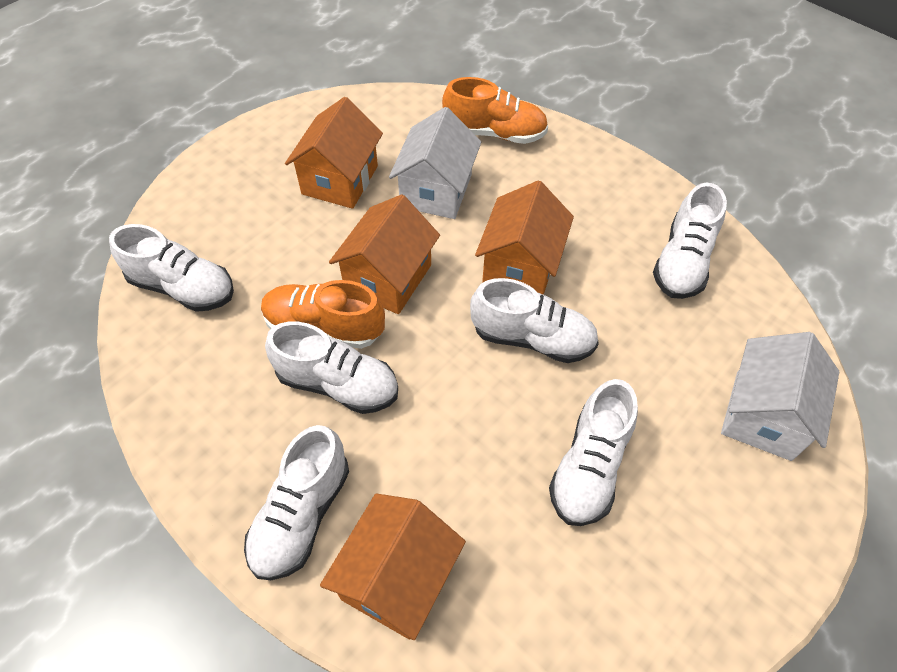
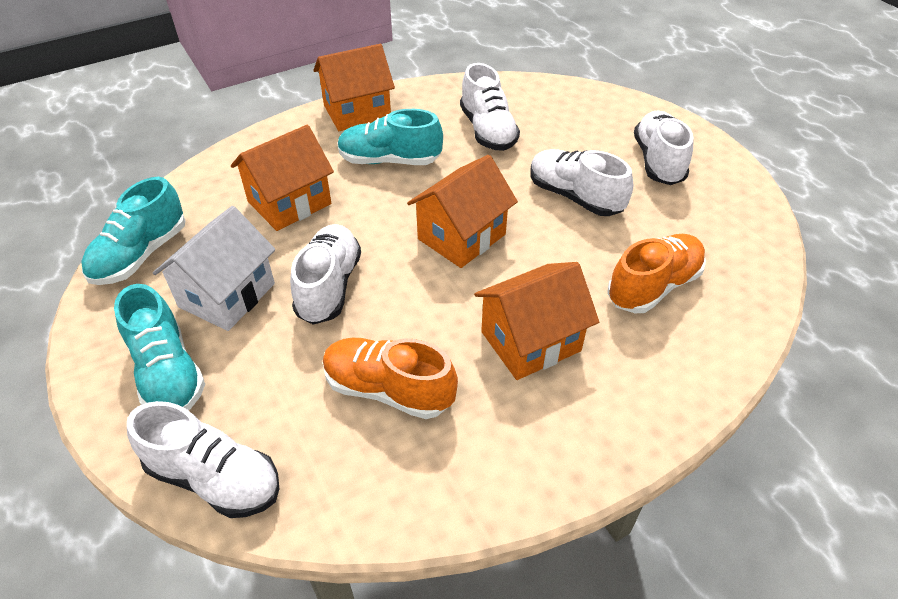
turquoise shoe: none = 0 -> [81,177,185,285] [114,284,205,411] [337,109,443,165] = 3
white house: [389,107,481,219] [721,332,839,461] = 2 -> [153,206,275,331] = 1
white shoe: [109,224,234,312] [244,425,349,580] [265,322,398,414] [470,278,599,363] [549,379,638,526] [653,183,727,299] = 6 -> [127,401,279,518] [290,224,361,325] [460,63,520,151] [530,149,633,216] [634,110,694,185] = 5

